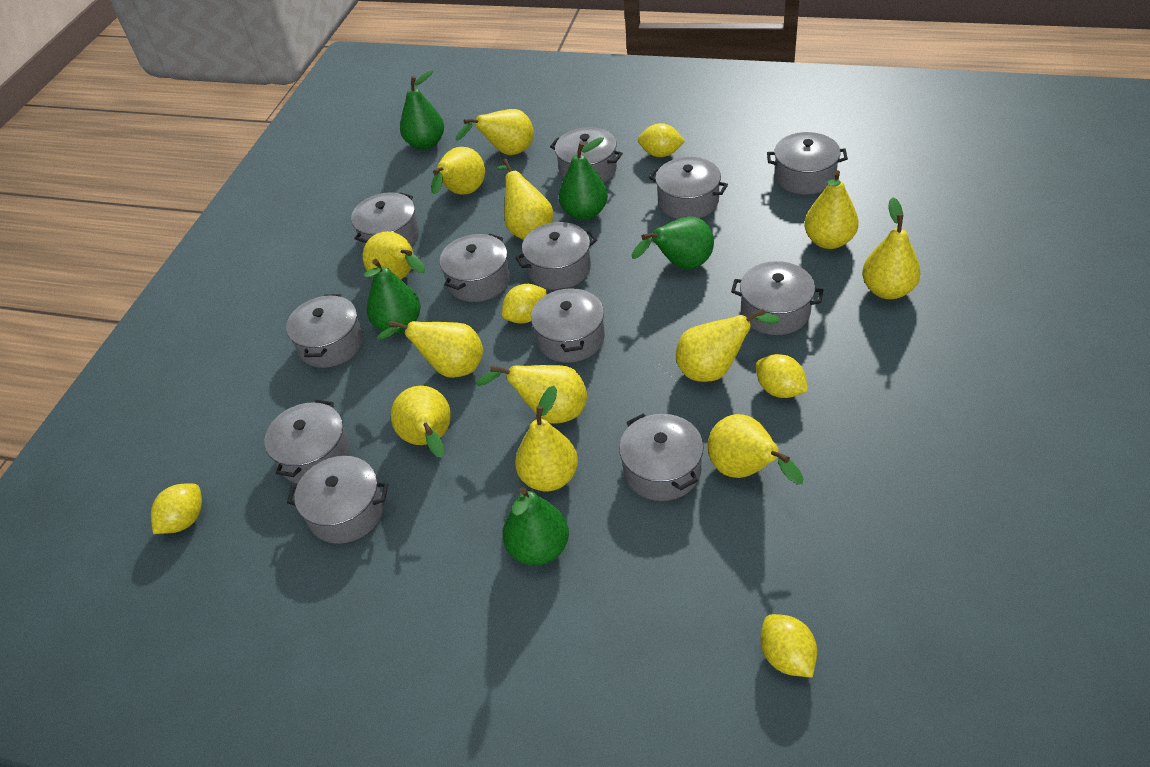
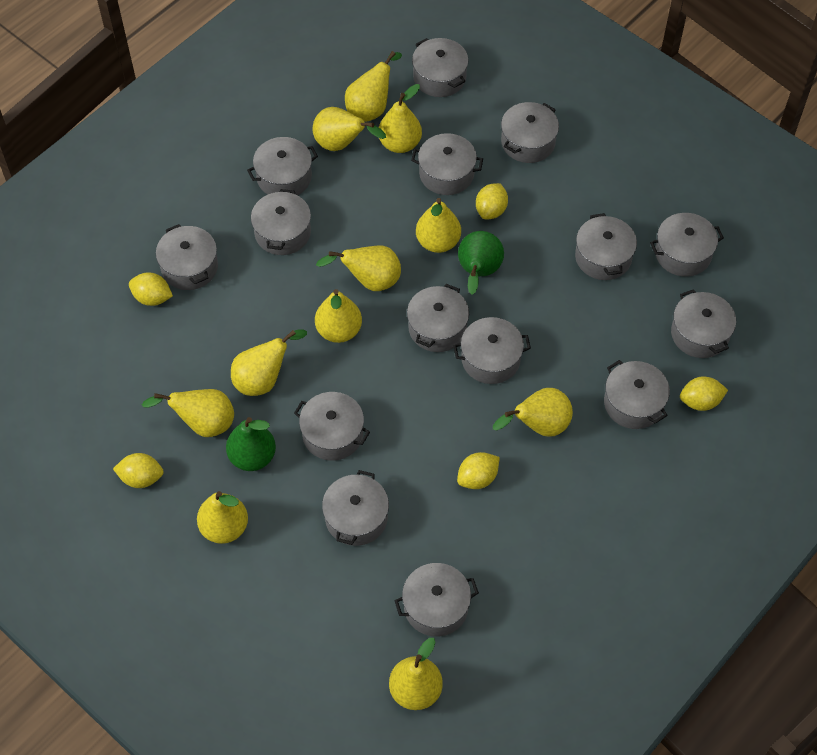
green pear: [364,259,421,334] [400,70,444,150] [502,487,569,565] [559,137,608,220] [632,216,714,269] = 5 -> [226,417,276,471] [458,231,504,295] = 2
grey pot: [264,400,350,484] [286,294,363,368] [287,456,388,544] [351,192,419,249] [439,234,510,302] [515,222,597,290] [531,287,605,363] [550,127,623,183] [619,414,704,501] [649,157,728,219] [731,261,823,335] [767,132,848,195] = 12 -> [156,224,218,290] [247,137,318,195] [251,189,311,255] [294,392,370,461] [322,470,389,546] [395,563,479,637] [407,284,469,352] [411,133,483,195] [412,38,469,97] [453,317,531,384] [501,102,559,163] [575,213,637,280] [604,360,670,429] [650,213,724,277] [671,289,736,358] = 15
yellow pear: [363,231,425,279] [377,321,483,378] [391,386,451,458] [431,147,485,195] [456,109,534,155] [475,365,587,424] [497,159,553,240] [515,386,578,492] [676,309,780,382] [708,414,803,484] [804,170,859,249] [862,197,921,299] = 12 -> [142,389,234,437] [197,491,248,544] [231,330,307,396] [313,107,386,151] [315,289,362,343] [316,246,401,291] [345,51,402,122] [379,84,422,153] [389,638,443,710] [416,198,461,253] [493,388,573,437] = 11

